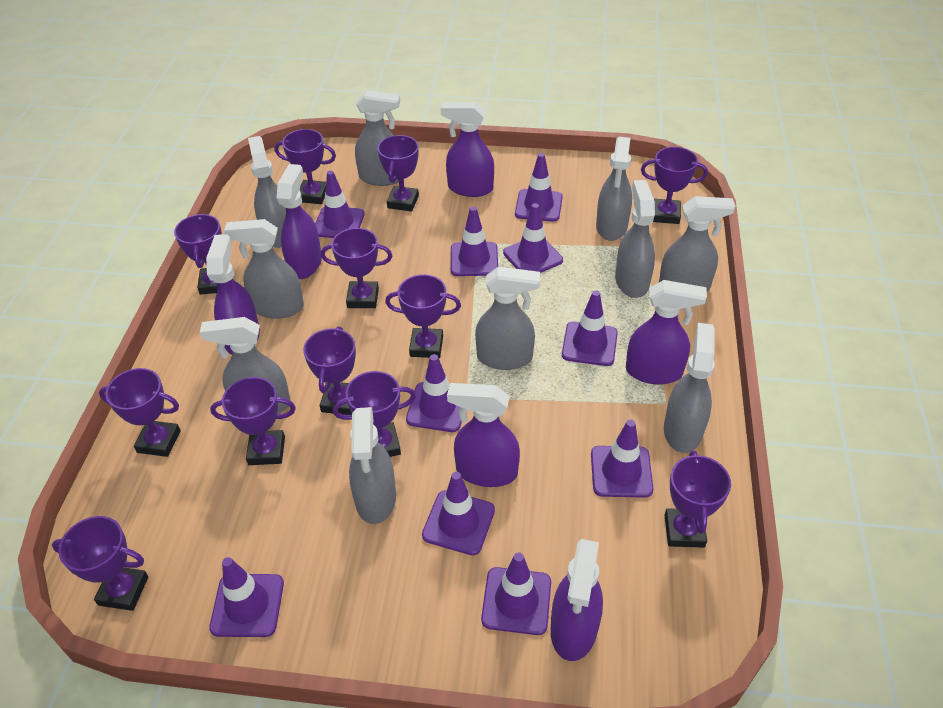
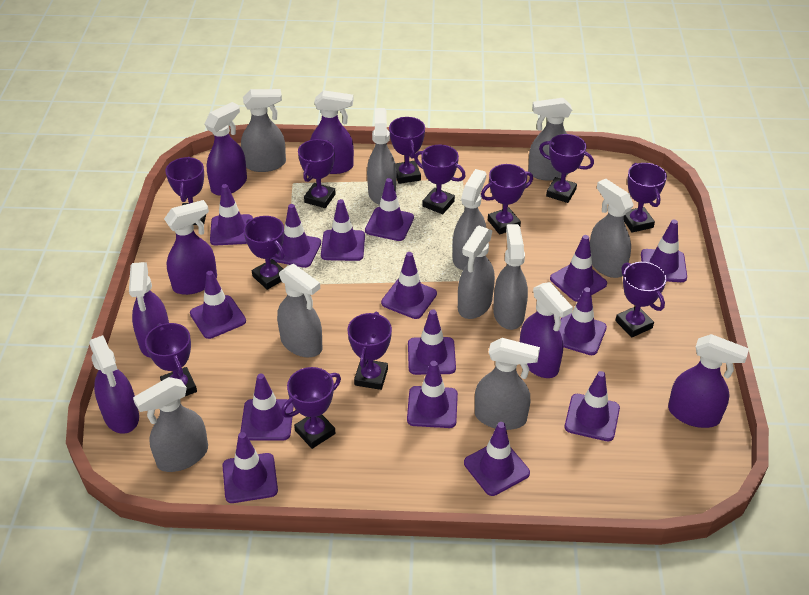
purple spray bottle: [206,234,260,354] [277,164,322,279] [441,102,494,197] [447,383,520,487] [551,539,603,661] [626,280,707,385] = 6 -> [89,335,139,434] [129,262,169,358] [164,200,217,295] [204,102,247,196] [310,90,354,174] [520,282,573,378] [668,334,749,428] = 7
purple traffic cone: [209,557,284,637] [315,171,365,238] [406,354,462,432] [422,472,495,555] [451,206,498,276] [481,552,551,635] [503,203,563,273] [515,153,563,222] [562,290,618,366] [591,419,653,498] = 10 -> [190,271,246,339] [210,184,253,245] [222,432,278,503] [240,374,294,441] [270,204,321,268] [321,199,365,261] [365,178,414,241] [381,252,437,319] [407,361,458,428] [408,309,456,375] [464,422,530,496] [550,235,607,302] [559,287,607,355] [565,371,620,441] [641,220,687,282] = 15

